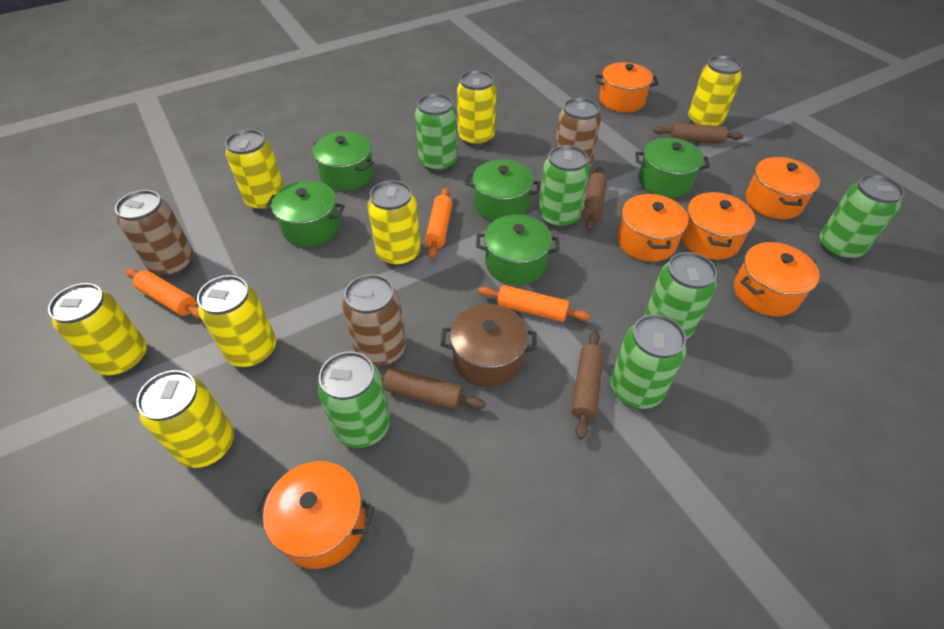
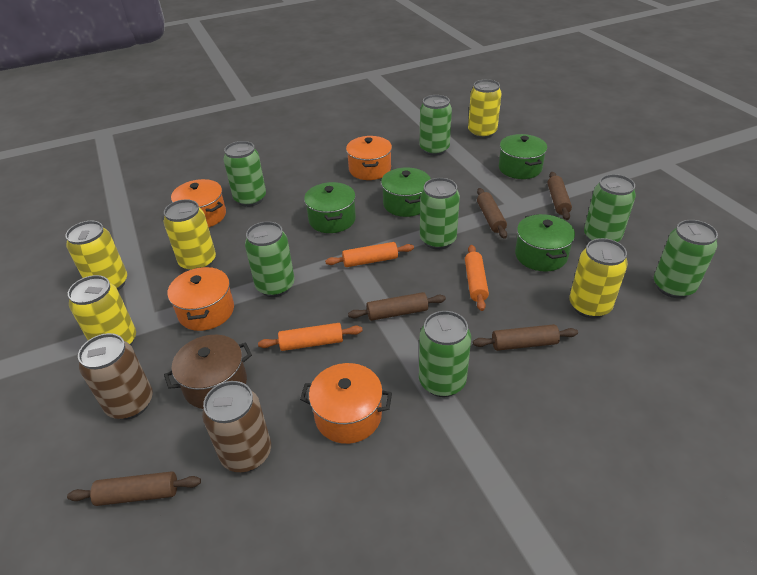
brown can: [115,190,194,277] [342,274,406,367] [555,97,601,167] = 3 -> [78,333,153,420] [202,381,271,472] = 2
brown rolling pin: [380,367,486,410] [572,330,604,440] [582,167,607,231] [654,123,743,144] = 4 -> [67,471,201,506] [348,292,446,321] [473,324,578,351] [477,188,507,239] [547,172,572,220] = 5
green can: [317,351,390,448] [415,94,457,172] [539,145,590,229] [610,314,686,409] [644,252,717,339] [819,174,904,260] = 6 -> [224,141,266,207] [245,221,295,297] [419,311,471,397] [420,95,452,156] [420,178,460,250] [584,174,636,242] [654,220,718,298] = 7
green pot: [265,181,345,247] [313,132,374,191] [465,159,541,221] [476,215,559,285] [635,137,710,197] = 5 -> [304,182,356,233] [381,168,431,217] [499,134,547,179] [515,214,575,272] = 4
orange pot: [254,461,375,569] [595,62,658,112] [617,194,688,262] [681,192,755,260] [734,242,819,316] [746,157,820,219] = 6 -> [167,266,234,331] [171,179,226,228] [300,363,392,444] [346,136,392,180] = 4
yellow can: [48,283,147,376] [136,370,234,468] [197,275,276,368] [225,129,284,212] [367,180,421,267] [457,70,496,147] [688,55,742,126] = 7 -> [65,221,127,290] [68,275,136,345] [164,199,216,271] [468,79,502,139] [569,238,628,318] = 5

